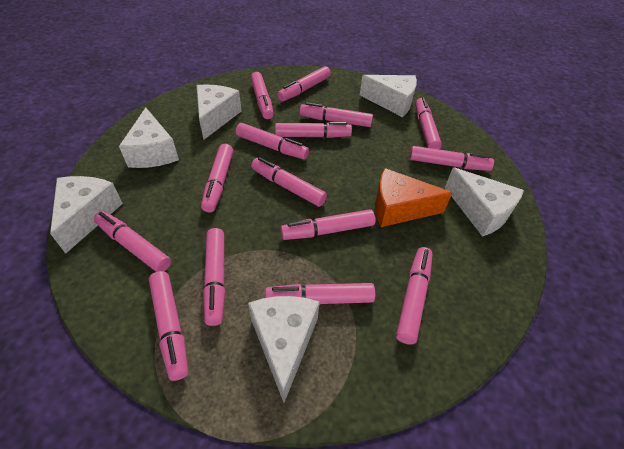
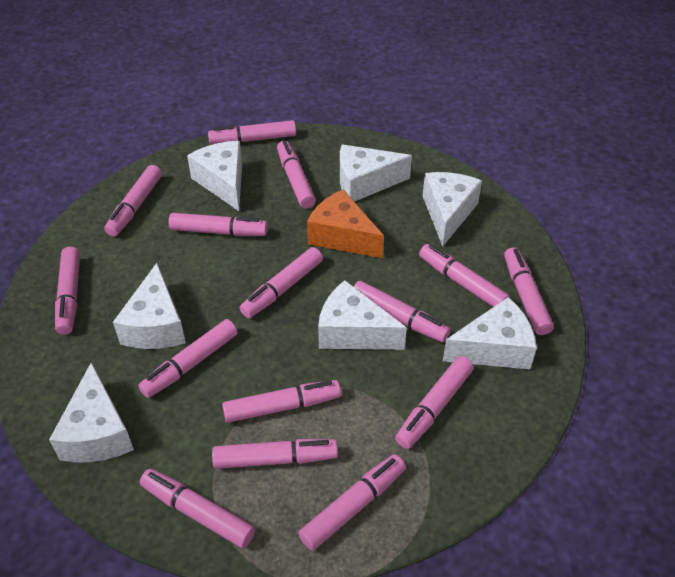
white cheese: [50,176,123,254] [119,108,179,168] [197,85,242,139] [248,296,319,403] [360,75,417,117] [445,167,524,237] = 6 -> [49,362,134,462] [113,263,186,349] [187,141,242,211] [318,280,407,350] [340,144,412,202] [423,172,482,247] [443,297,537,370] = 7

